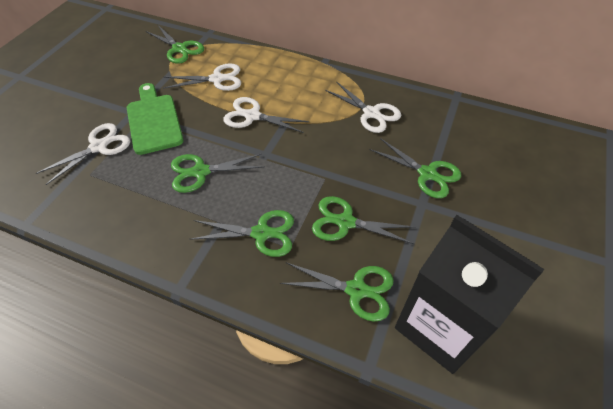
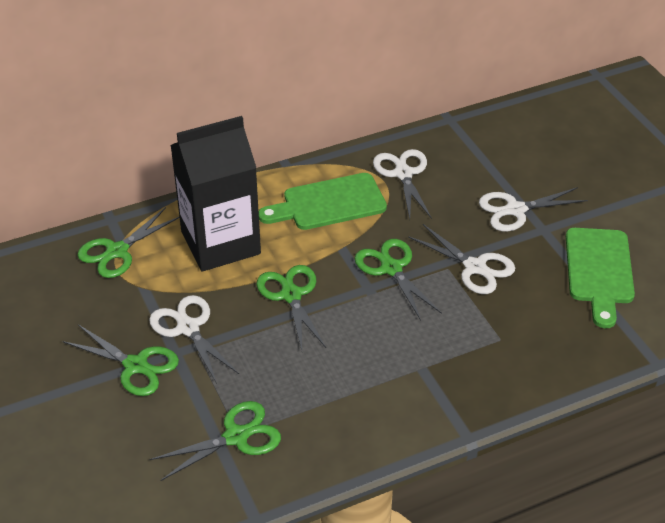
green cutting board: [127,83,184,155] = 1 -> [259,173,387,230] [566,228,635,328] = 2
green scissors: [146,24,204,64] [171,154,263,193] [190,210,294,257] [280,263,394,322] [312,196,415,244] [370,138,461,198] = 6 -> [62,325,179,396] [77,207,180,278] [150,401,281,481] [256,265,326,350] [355,239,442,321] = 5

